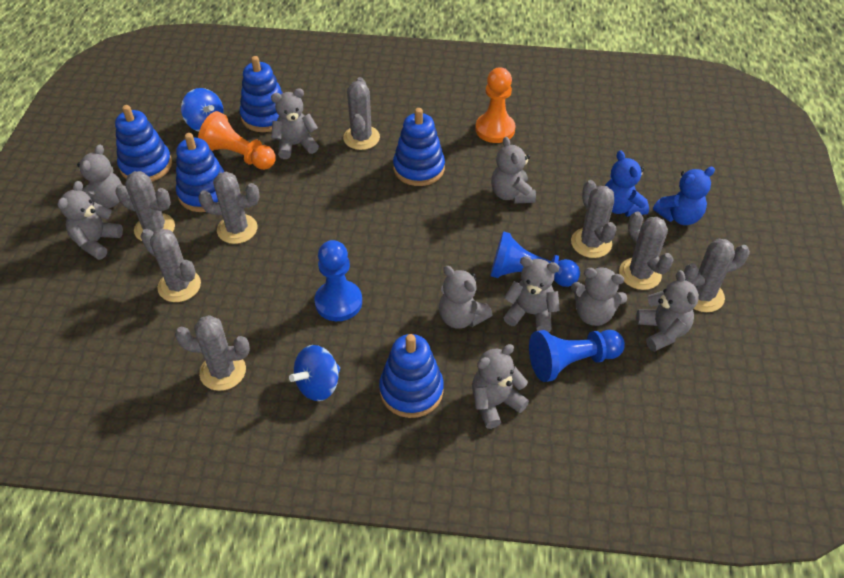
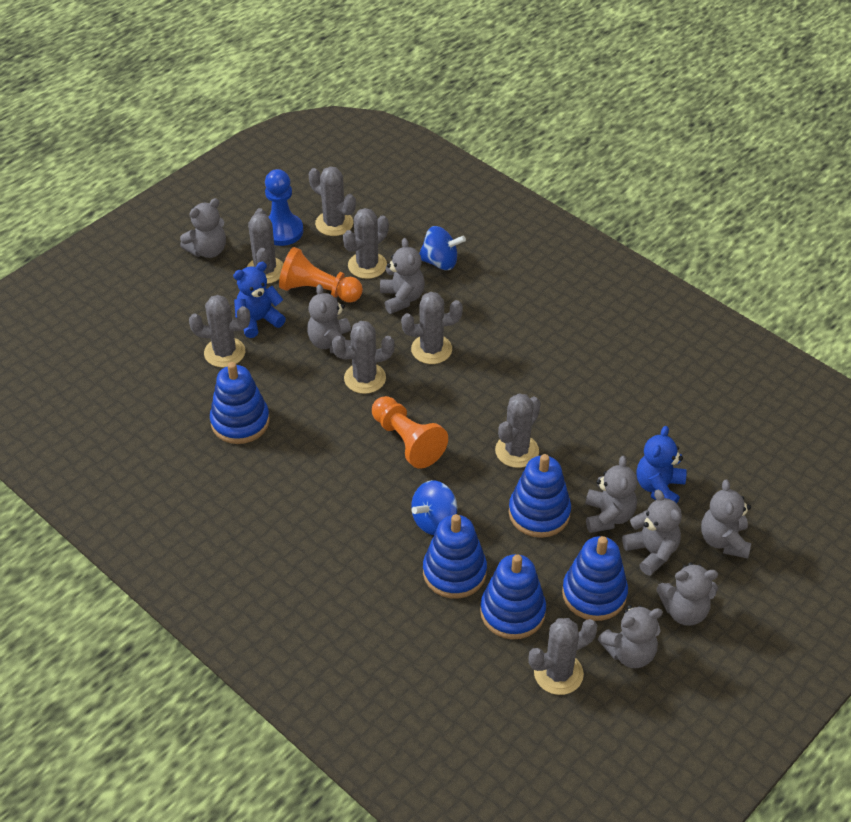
blue pawn: [315,240,362,321] [490,231,580,287] [529,330,625,382] = 3 -> [265,169,303,246] = 1
grey teddy bear: [58,181,123,260] [77,144,122,208] [271,88,319,159] [439,266,492,329] [472,344,529,429] [491,137,536,204] [504,256,560,332] [571,267,627,326] [636,270,699,352] = 9 -> [180,198,226,258] [307,284,351,353] [380,238,425,314] [585,456,637,533] [598,605,663,668] [622,490,682,576] [657,562,718,626] [701,480,751,559] = 8

